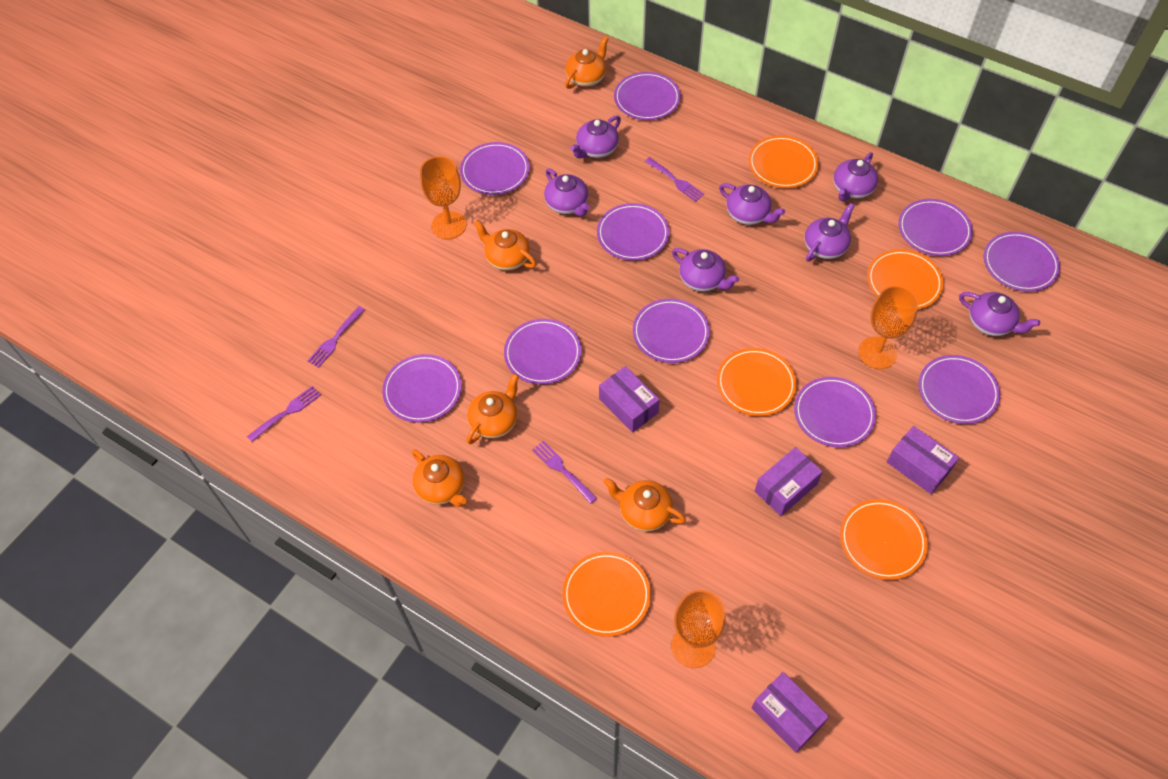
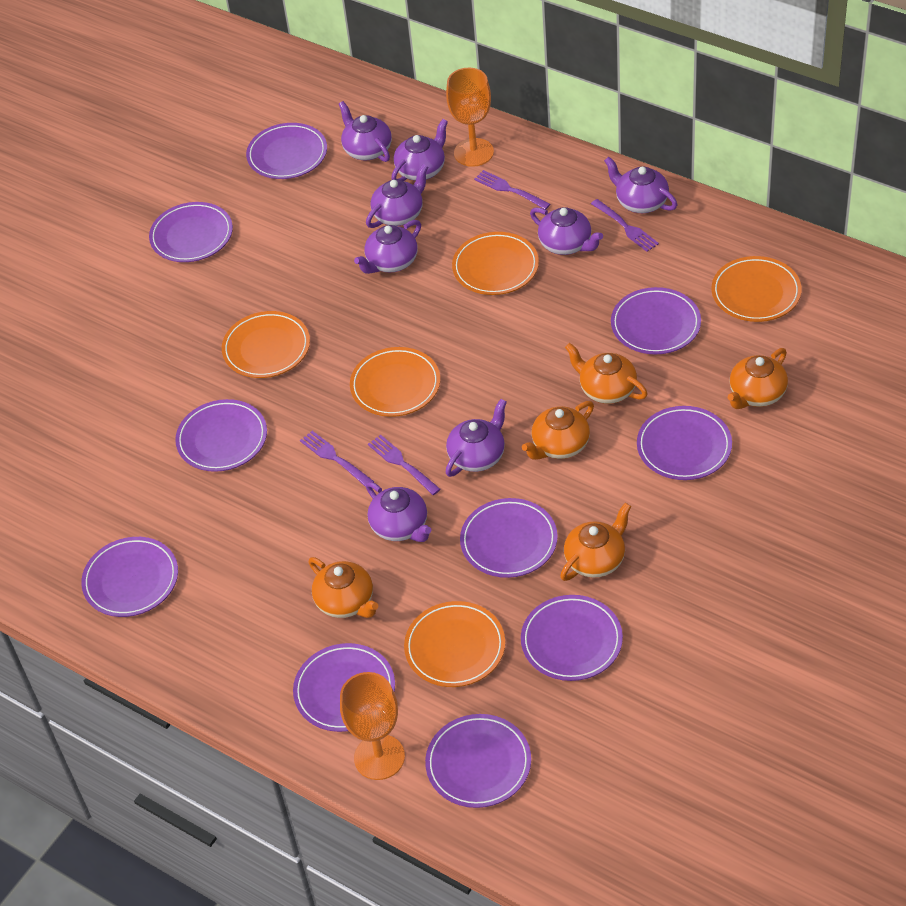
orange goblet: [420,156,466,239] [672,590,726,668] [859,286,918,369] = 3 -> [340,672,405,780] [446,68,494,167] = 2
purple box: [599,366,660,433] [752,672,829,753] [755,447,823,516] [887,426,959,494] = 4 -> none = 0
purple teapot: [544,168,590,216] [570,115,621,159] [672,248,739,292] [719,183,785,225] [805,203,854,261] [833,152,878,202] [959,292,1040,336] = 7 -> [339,101,392,162] [354,220,421,274] [366,164,428,228] [366,482,431,542] [391,119,448,181] [446,399,507,477] [530,207,603,255] [604,157,677,213] = 8

